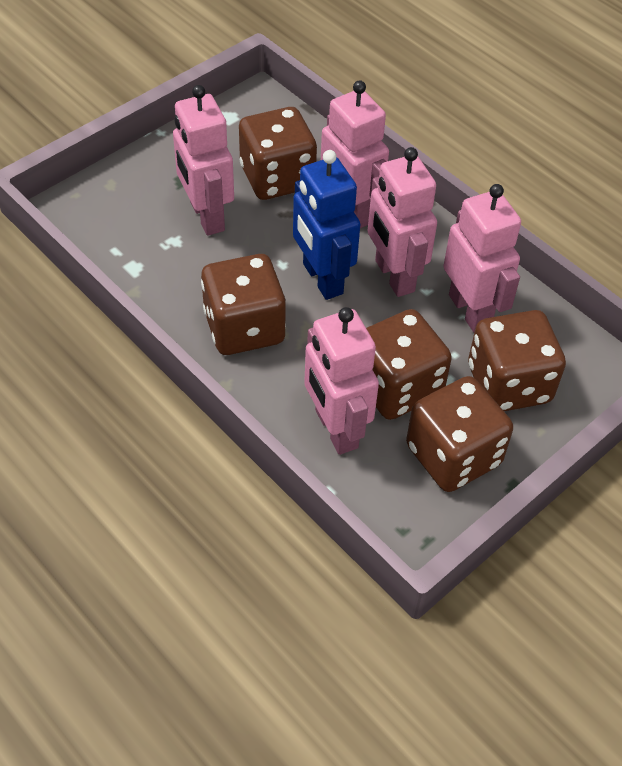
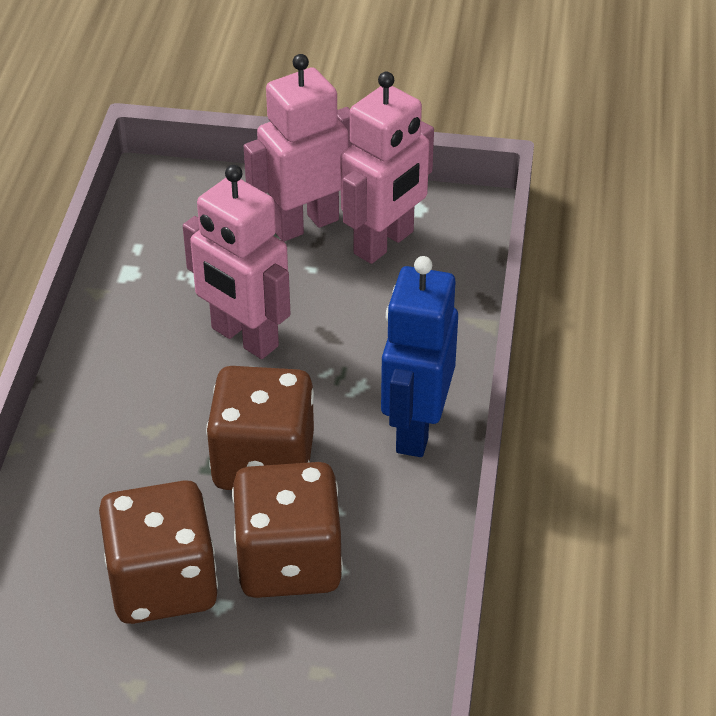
brown dice: [201,254,286,355] [239,107,317,200] [366,309,452,420] [406,376,513,492] [468,310,566,411] = 5 -> [99,480,218,624] [206,366,314,490] [232,462,343,598] = 3
pink robot: [173,85,234,236] [304,307,379,455] [321,80,389,228] [368,147,437,297] [443,184,521,332] = 5 -> [183,165,290,359] [244,54,353,242] [341,72,434,264] = 3

